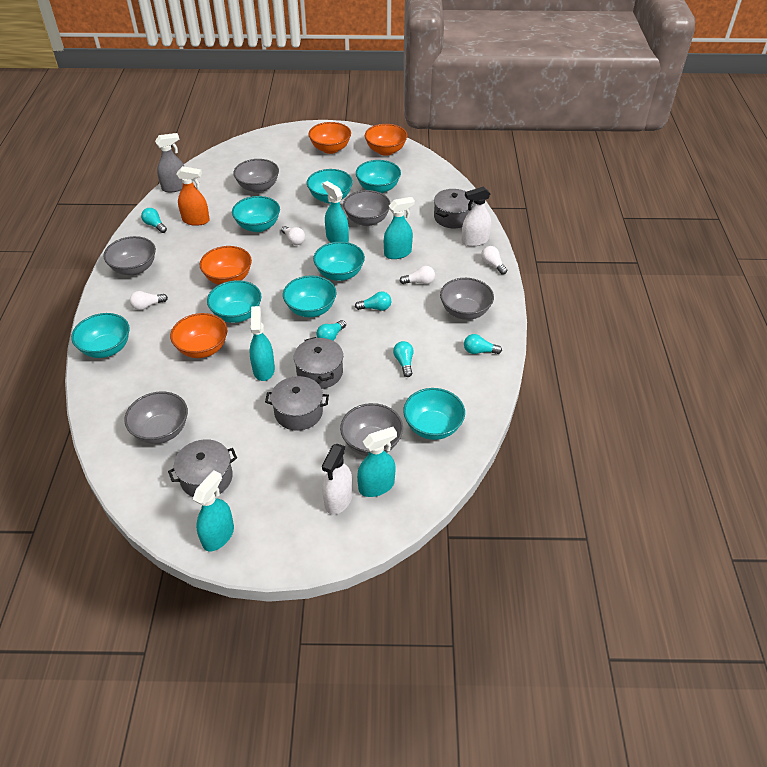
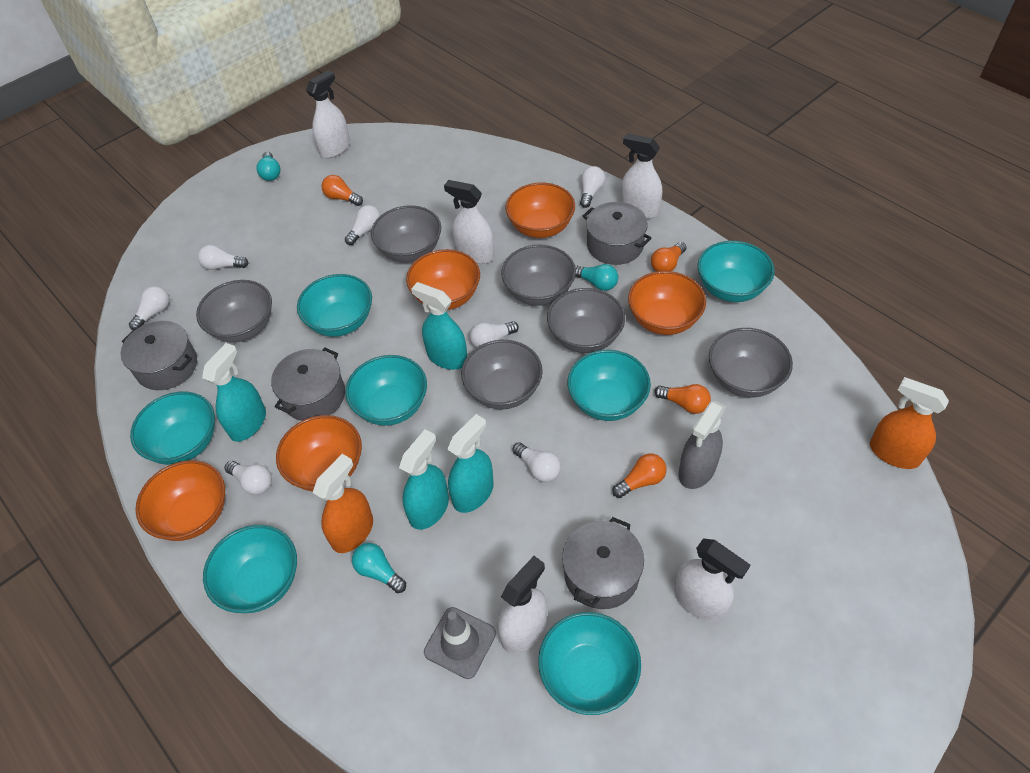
grey traffic cone: none = 0 -> [424,607,496,679] = 1
orange bowl: [170,313,227,358] [200,246,252,285] [309,122,351,154] [365,124,407,156] = 4 -> [135,460,225,541] [276,415,362,492] [406,249,480,310] [505,182,575,238] [628,271,706,335] = 5
orange light bulb: none = 0 -> [322,175,363,206] [612,454,667,498] [651,242,686,272] [654,384,711,414] = 4
orange spray bottle: [177,166,210,226] = 1 -> [313,454,373,553] [870,377,949,469] = 2
turquoise bowl: [71,313,130,358] [207,280,261,323] [232,196,280,232] [283,275,337,317] [307,169,353,204] [313,242,365,281] [356,160,401,193] [403,388,465,440] = 8 -> [130,391,215,465] [203,525,297,613] [297,274,372,337] [346,355,427,426] [538,612,641,715] [567,350,651,421] [698,241,775,302] = 7
turquoise light bulb: [141,208,167,233] [317,320,346,341] [355,291,391,311] [393,341,414,377] [464,334,502,354] = 5 -> [256,152,280,181] [352,543,406,593] [575,264,618,291] = 3
turquoise spray bottle: [193,470,234,551] [249,306,275,381] [323,181,349,243] [357,427,397,497] [384,197,415,259] = 5 -> [202,343,266,442] [399,430,449,530] [411,282,467,370] [447,414,494,513] = 4
white light bulb: [130,291,168,310] [281,226,305,245] [400,266,435,284] [481,246,507,275] = 4 -> [129,286,169,330] [198,245,249,270] [225,461,272,495] [345,205,381,245] [470,321,519,348] [512,442,561,482] [580,166,605,208] = 7
white spray bottle: [322,444,353,515] [462,187,491,247] = 2 -> [306,70,350,158] [444,180,494,264] [498,556,547,654] [621,133,662,219] [674,538,750,622] = 5

